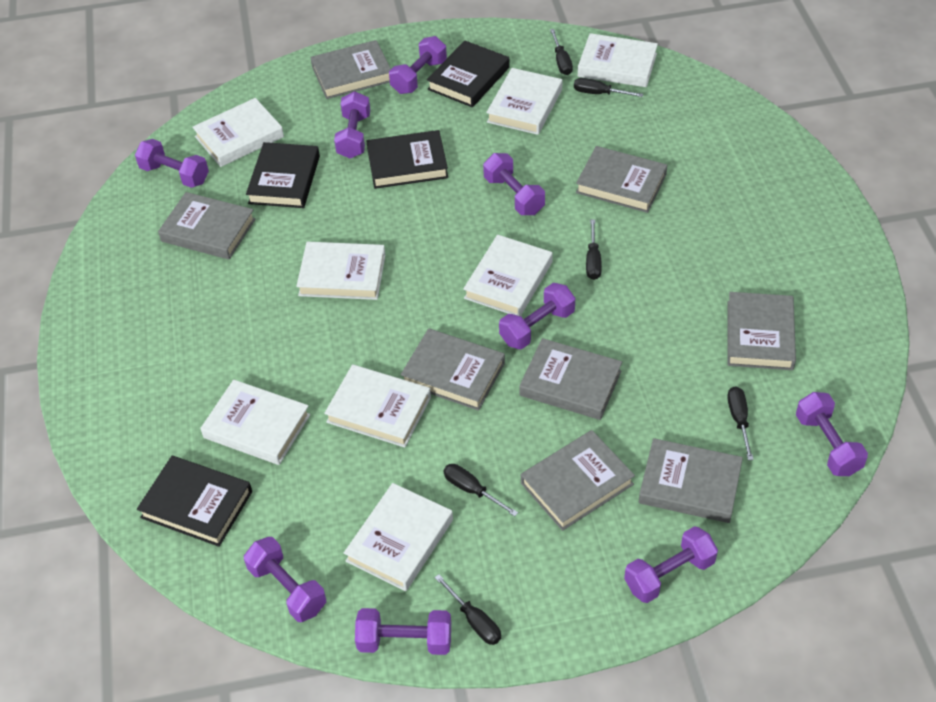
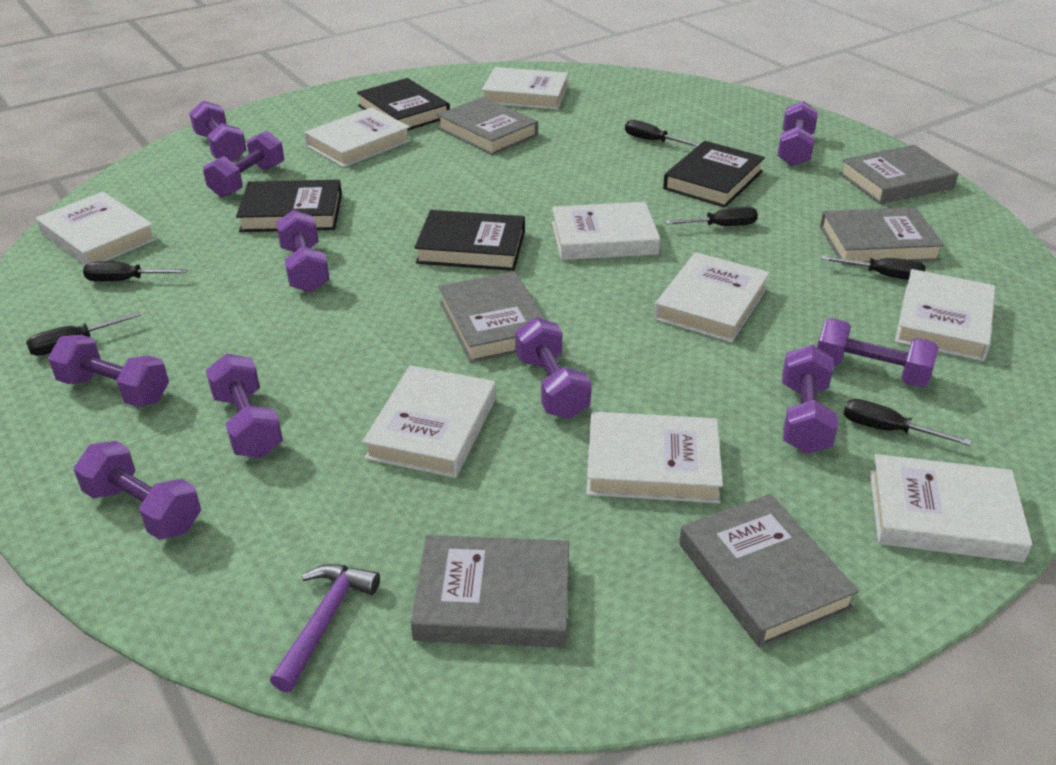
grey book: [158,192,256,259] [310,40,391,99] [401,328,505,411] [519,338,622,420] [521,430,635,531] [576,146,667,213] [639,438,743,523] [728,292,796,370] = 8 -> [411,535,569,648] [437,97,538,155] [439,271,546,363] [679,494,859,648] [820,207,944,265] [840,145,958,204] = 6
purple dumbbell: [135,139,209,188] [244,537,326,622] [334,91,370,159] [355,608,451,655] [389,36,447,94] [483,153,545,215] [499,283,575,350] [624,526,718,603] [796,392,868,476] = 9 -> [48,335,169,407] [74,441,201,540] [189,101,246,162] [203,130,284,198] [206,353,283,458] [276,210,330,292] [515,317,592,419] [777,101,818,167] [782,345,838,454] [817,318,939,387] = 10
purple hammer: none = 0 -> [270,564,380,692] = 1
white book: [192,98,284,167] [200,380,310,465] [296,242,385,300] [324,364,431,448] [344,483,453,591] [463,235,553,316] [486,68,562,135] [578,33,658,87] = 8 -> [36,192,157,265] [304,107,411,167] [362,365,496,478] [482,67,568,110] [552,202,660,260] [586,411,723,503] [654,252,770,343] [870,454,1032,562] [895,269,995,361] = 9

